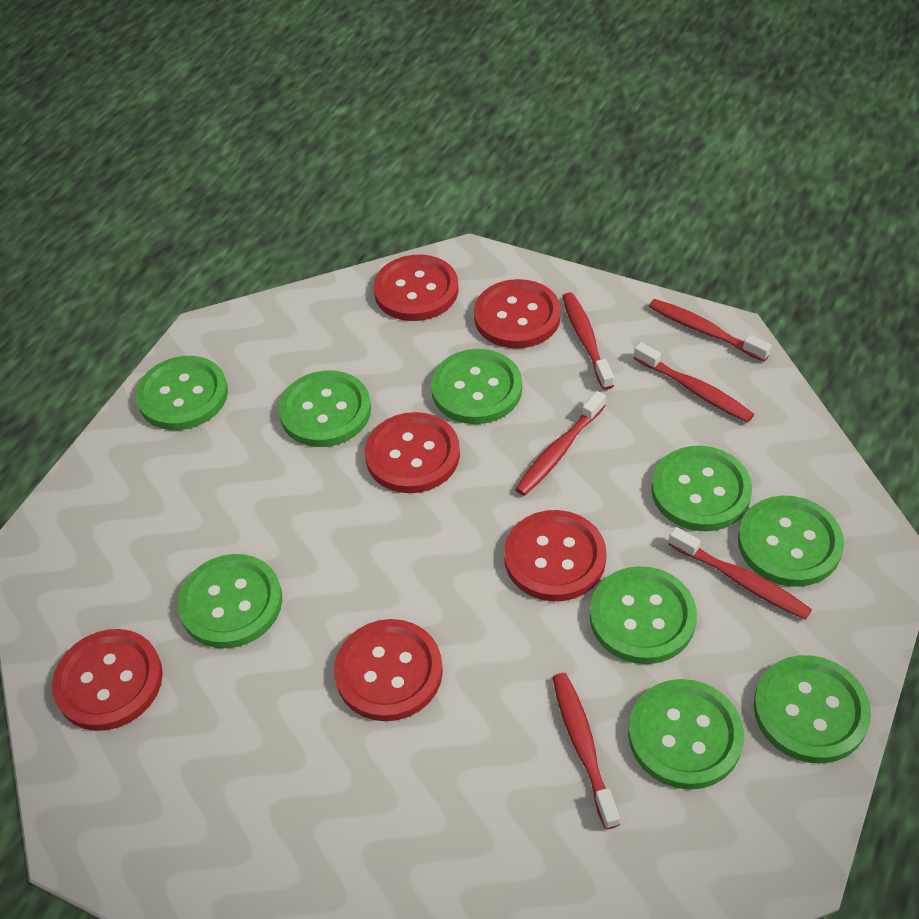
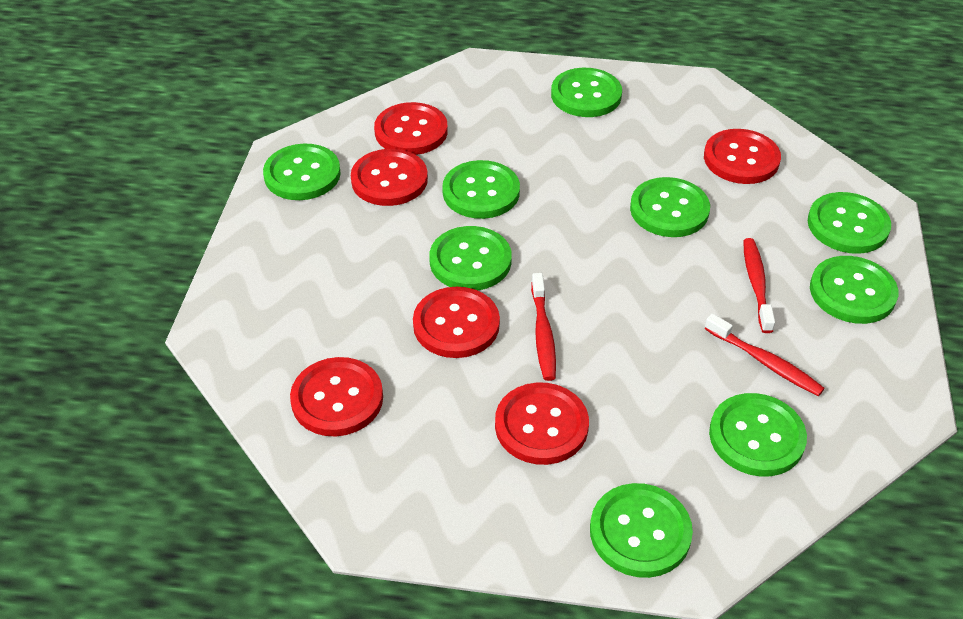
red toothbrush: [515,391,606,496] [552,673,620,829] [562,292,614,390] [634,342,754,423] [649,299,772,362] [668,527,812,620] = 6 -> [531,273,556,381] [705,314,825,396] [743,238,775,333] = 3

